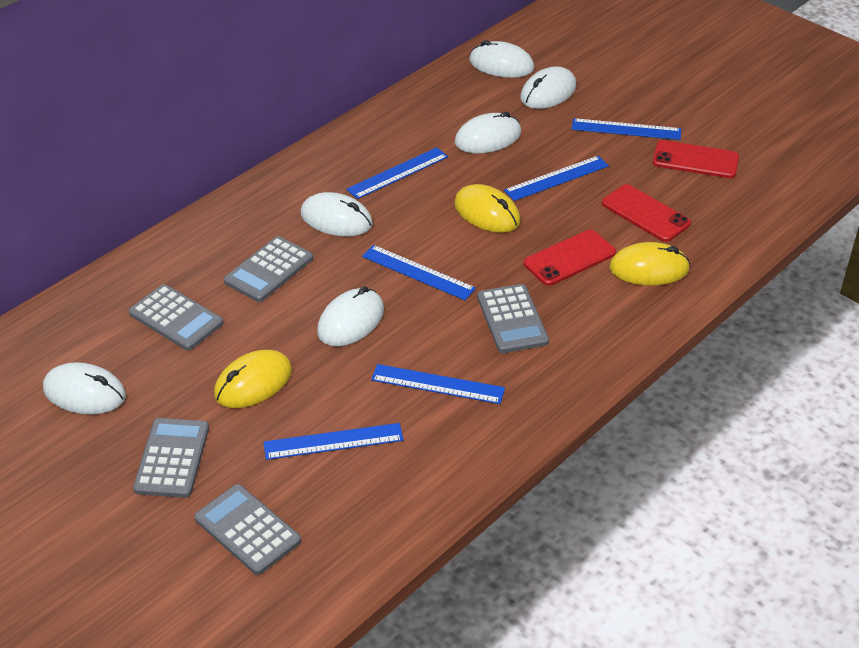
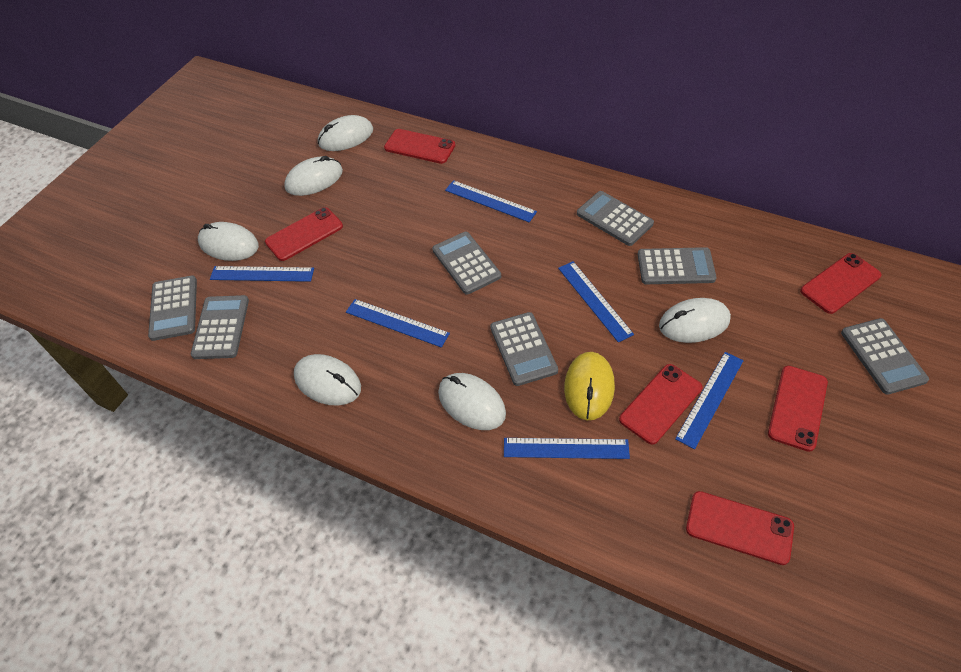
grey calculator: [129,284,224,351] [133,418,209,498] [194,484,301,575] [224,236,313,302] [477,284,549,353] = 5 -> [148,276,197,341] [191,295,249,359] [432,232,501,295] [490,312,558,386] [577,191,654,246] [638,247,717,284] [841,318,929,395] = 7
red phone: [524,230,616,286] [602,184,691,242] [653,140,739,178] = 3 -> [265,207,343,261] [384,129,455,164] [619,364,702,444] [686,491,794,565] [768,366,828,452] [800,253,882,314] = 6
yellow mouse: [214,350,292,408] [454,184,520,233] [609,242,690,286] = 3 -> [564,352,615,420] = 1

